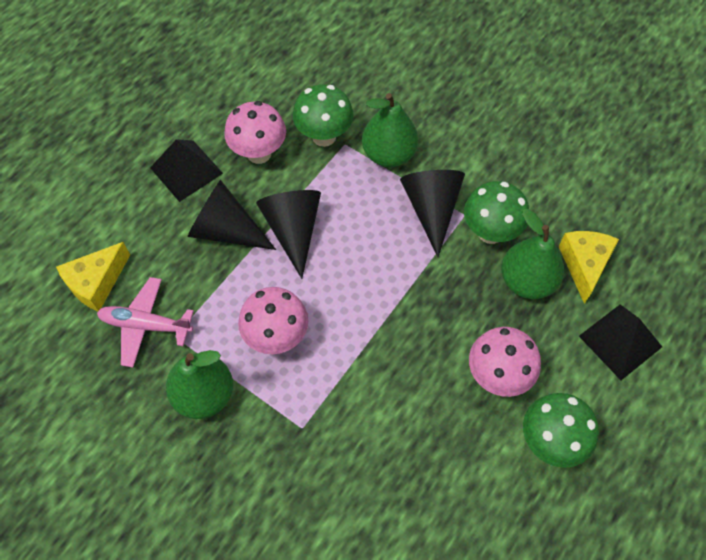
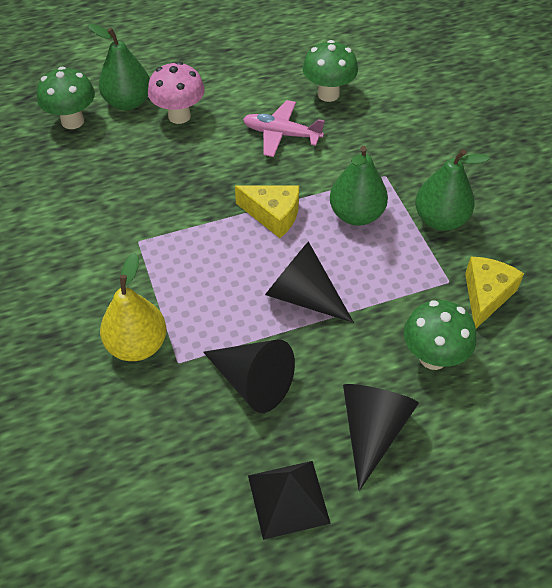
black pyramid: [150,139,223,202] [579,304,662,380] = 2 -> [248,461,331,540] = 1
pink mushroom: [224,101,286,164] [238,287,308,354] [469,327,541,397] = 3 -> [148,61,205,124] = 1
yellow pear: none = 0 -> [100,253,166,361] = 1

